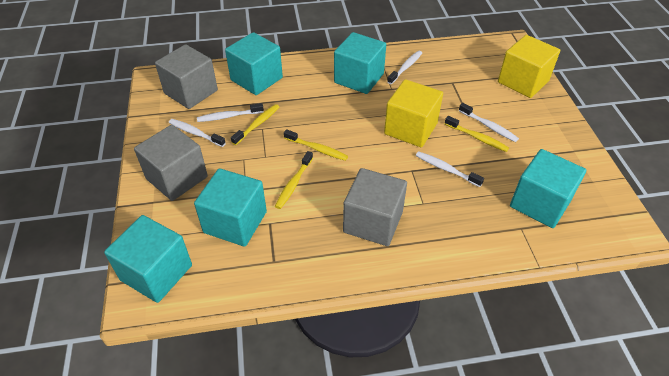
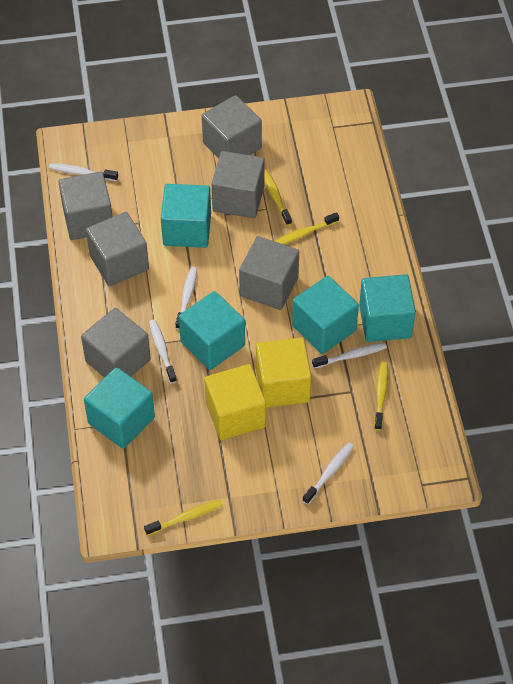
grey cube: [134,125,208,201] [155,44,218,109] [343,168,407,246] = 3 -> [58,171,113,240] [81,308,151,378] [86,212,149,286] [202,95,262,159] [211,151,265,218] [239,236,299,310] = 6

